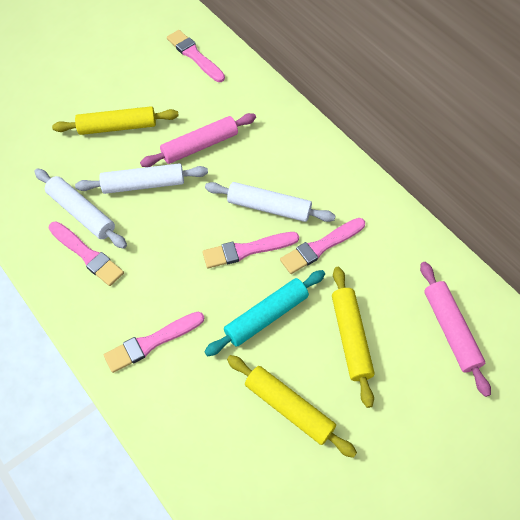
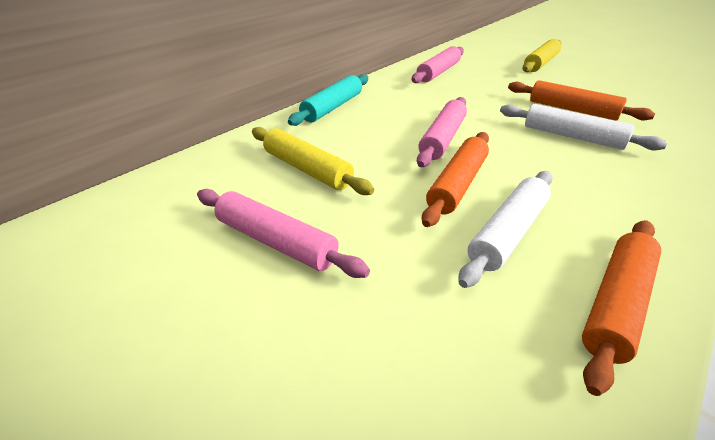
orange rolling pin: none = 0 -> [422,132,489,227] [508,80,655,120] [582,220,661,396] = 3
pink brush: [49,221,124,286] [104,312,204,373] [167,30,225,82] [203,232,299,268] [280,218,365,274] = 5 -> none = 0
pink rolling pin: [140,113,256,167] [420,262,491,397] = 2 -> [197,189,370,278] [412,46,464,83] [417,97,467,167] = 3
white rolling pin: [35,169,127,249] [75,163,208,194] [205,182,335,222] = 3 -> [459,171,553,288] [500,104,667,150] = 2
yellow rolling pin: [52,106,179,135] [227,355,357,458] [332,267,375,408] = 3 -> [252,127,374,195] [523,39,561,72] = 2

